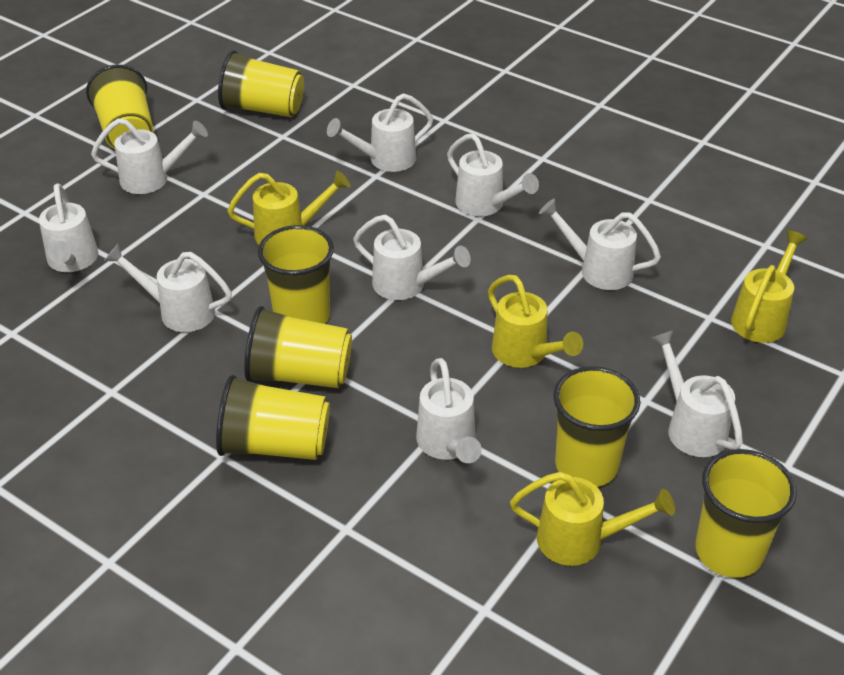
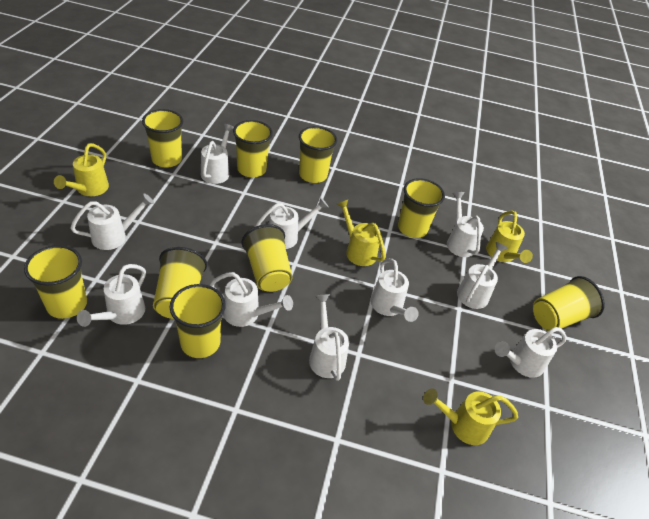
white watering can: [39,183,98,272] [91,118,208,194] [104,244,232,332] [327,93,433,172] [353,215,471,300] [416,358,482,463] [447,133,539,216] [539,199,661,290] [651,330,743,457] = 9 -> [70,194,154,250] [77,264,146,327] [201,124,234,184] [210,272,293,327] [255,197,329,249] [309,294,349,381] [370,259,419,322] [447,192,484,257] [457,242,508,309] [495,327,567,378] = 10
yellow cup: [86,65,154,149] [216,375,330,460] [218,50,304,117] [244,306,352,388] [258,225,334,324] [553,366,640,487] [695,449,797,578] = 7 -> [24,245,87,319] [142,109,183,168] [153,247,207,319] [170,284,226,358] [233,120,273,177] [242,224,293,292] [299,126,337,183] [398,178,445,238] [533,276,605,331] = 9

